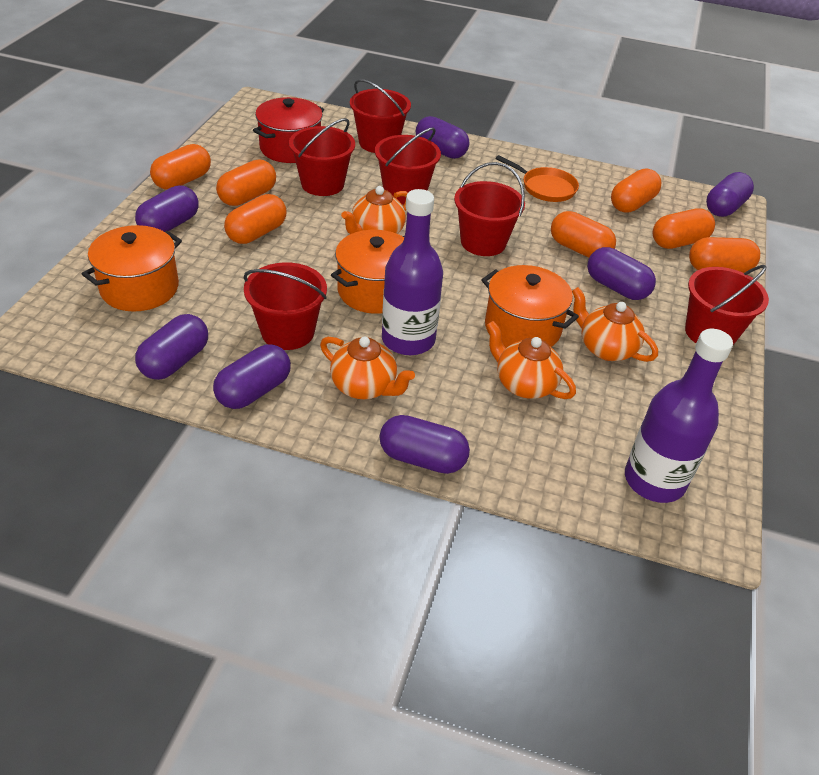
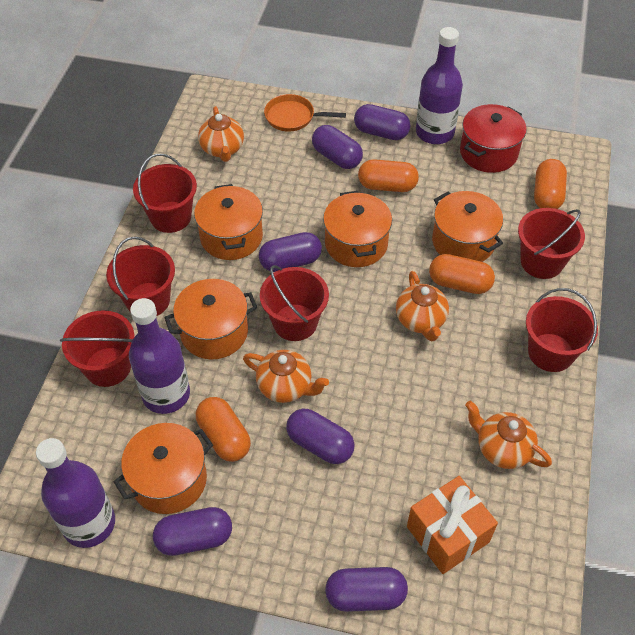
orange capsule: [150,144,211,190] [216,159,276,206] [224,194,286,244] [551,211,616,258] [611,168,661,213] [653,208,715,249] [689,237,760,273] = 7 -> [196,397,251,462] [358,159,419,192] [429,254,495,294] [534,159,567,209] = 4
orange gift: none = 0 -> [407,476,498,574] = 1
orange pot: [82,225,182,312] [331,230,404,314] [482,265,579,348] = 3 -> [114,423,213,514] [164,279,257,359] [194,184,263,260] [323,191,392,267] [432,191,503,262] = 5
purple bottle: [382,189,443,355] [625,329,733,503] = 2 -> [36,438,115,548] [129,298,190,414] [416,27,463,144] = 3
purple capsule: [135,185,198,232] [135,314,208,380] [213,344,291,409] [380,415,470,474] [416,116,469,159] [587,247,656,300] [706,172,754,217] = 7 -> [153,507,232,556] [259,232,322,272] [286,409,355,464] [312,125,363,169] [325,567,408,612] [354,104,411,140] = 6

